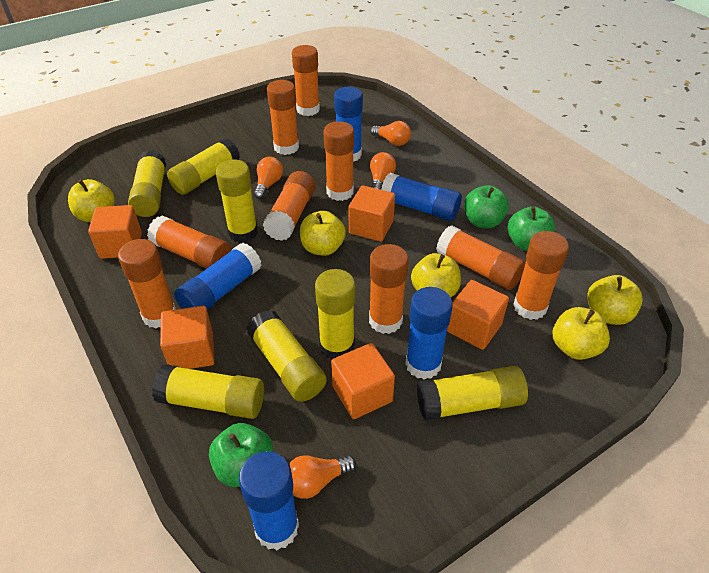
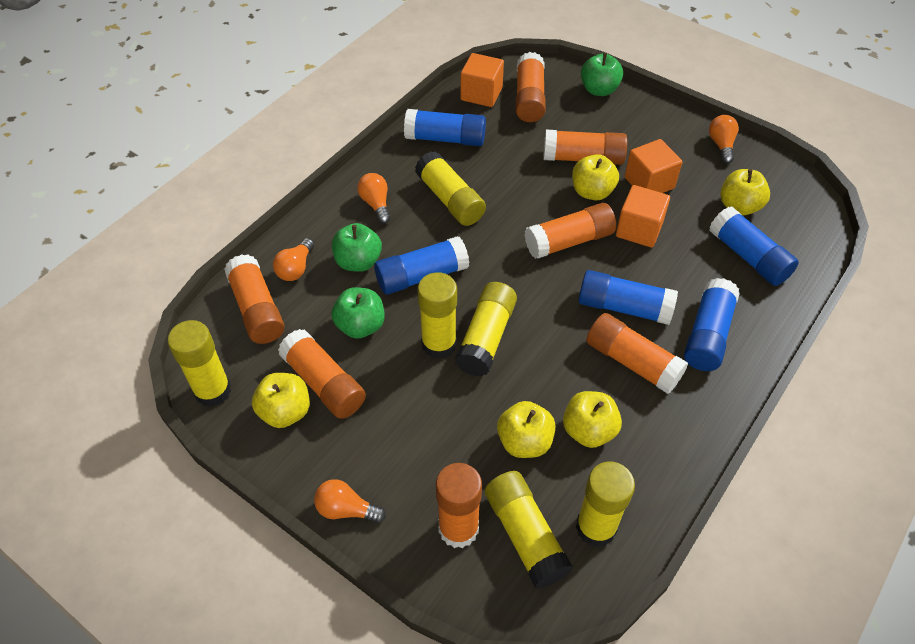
orange cube: [88,205,142,259] [160,306,215,369] [331,343,395,419] [349,186,395,242] [447,280,509,350] = 5 -> [461,53,504,107] [616,185,670,248] [625,139,682,193] = 3
orange glue stick: [118,239,176,329] [147,216,231,269] [263,171,315,241] [267,80,299,155] [292,45,320,116] [323,121,354,201] [369,244,409,334] [436,225,526,290] [513,231,569,320] = 9 -> [224,254,285,344] [278,329,366,419] [436,463,482,548] [516,52,546,122] [525,203,616,259] [544,130,627,165] [586,313,688,394] = 7
yellow glue stick: [128,150,166,217] [152,364,264,419] [167,138,240,195] [216,160,258,243] [247,310,327,402] [315,269,355,360] [417,366,528,421] = 7 -> [168,320,231,407] [415,151,486,226] [418,272,457,359] [455,282,517,376] [485,471,573,589] [576,462,635,547] = 6

